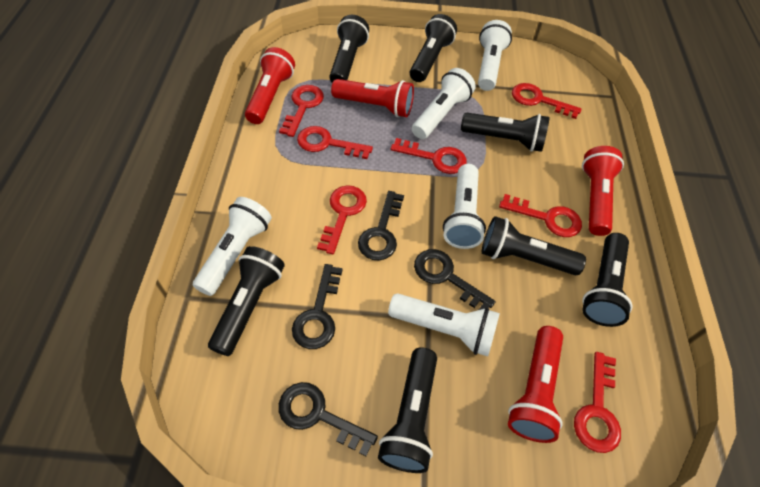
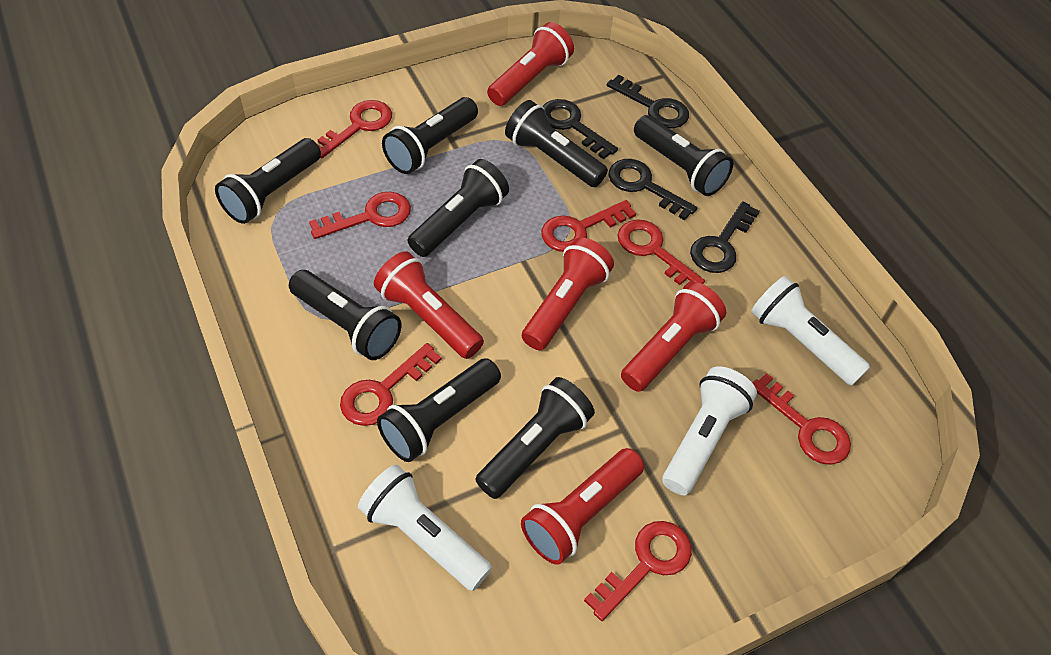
black flashlight: [208,246,285,356] [329,15,369,83] [378,347,437,473] [410,14,457,82] [461,113,550,152] [482,216,586,275] [582,233,633,327] = 7 -> [215,138,321,224] [289,270,402,360] [377,358,501,462] [382,97,478,174] [407,159,509,257] [475,377,595,499] [505,100,608,187] [634,115,733,196] = 8
red flashlight: [245,47,295,124] [331,79,414,117] [508,326,563,443] [582,146,624,236] = 4 -> [374,251,484,359] [487,22,574,106] [521,448,644,565] [522,238,614,350] [621,282,726,392] = 5
white flashlight: [193,197,272,296] [388,294,500,356] [412,68,476,139] [443,164,486,249] [478,20,512,91] = 5 -> [358,465,492,591] [662,366,757,495] [751,276,870,386] = 3

